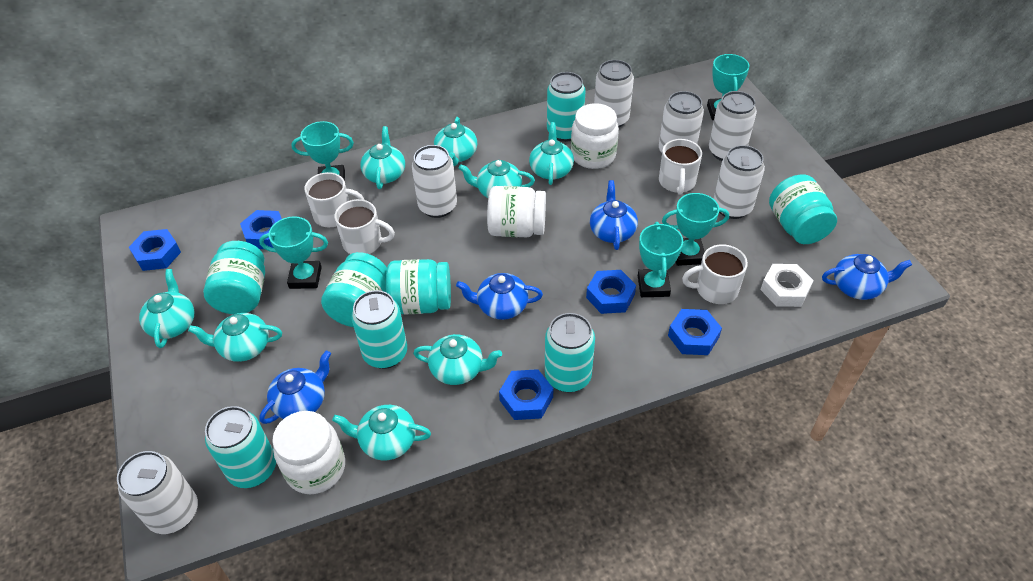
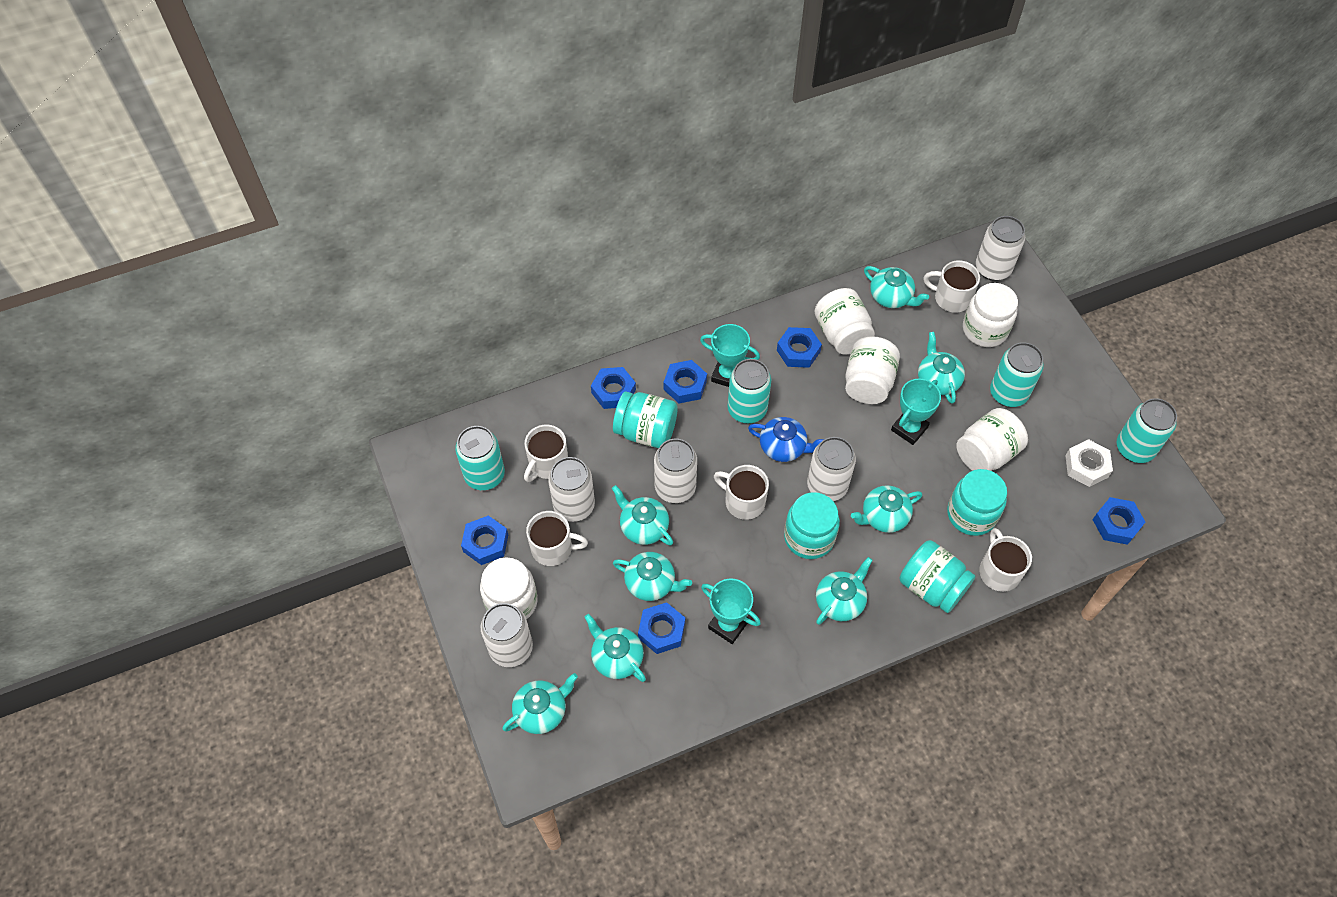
blue nut: [129,229,181,271] [240,210,282,249] [499,369,553,420] [586,270,636,314] [668,309,722,355] = 5 -> [461,516,508,565] [591,367,636,409] [638,602,685,654] [664,360,707,403] [777,327,822,368] [1092,497,1145,545] = 6
blue teapot: [259,350,331,424] [456,273,543,320] [590,180,638,250] [822,254,912,300] = 4 -> [748,417,824,462] = 1
turquoise trophy: [259,216,328,289] [291,121,354,181] [638,222,683,297] [662,193,729,266] [707,54,749,120] = 5 -> [700,324,760,387] [701,579,761,644] [891,378,941,445] = 3
white can: [117,451,198,534] [412,145,457,218] [594,60,634,128] [659,91,704,153] [709,91,757,161] [714,145,765,219] = 6 -> [481,603,533,667] [548,457,595,522] [654,439,697,503] [807,437,856,501] [976,216,1025,281] = 5
white jar: [272,411,345,494] [487,186,546,237] [571,103,619,169] = 3 -> [480,557,538,619] [814,288,875,354] [845,336,900,404] [956,408,1028,471] [963,283,1018,347] = 5
white mug: [304,172,365,227] [334,199,395,254] [659,139,702,195] [682,244,748,304] = 4 -> [524,425,568,482] [526,511,588,566] [714,465,769,520] [923,260,980,313] [979,528,1032,592] = 5

